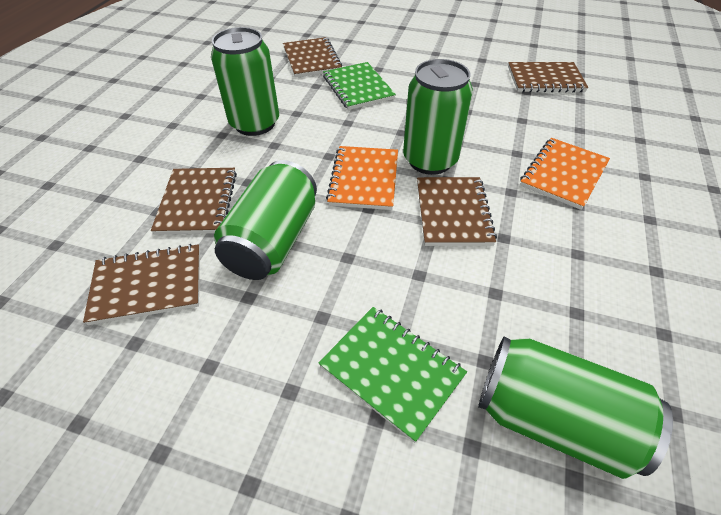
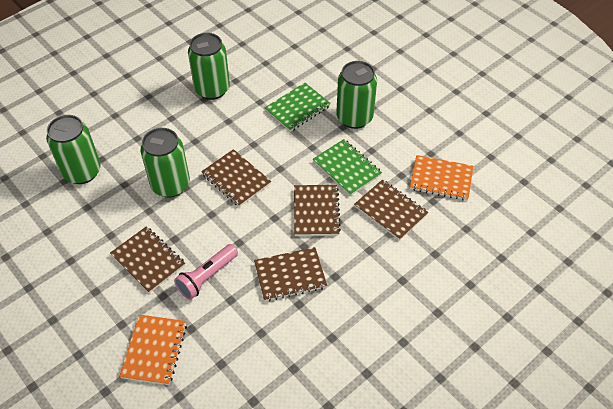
pink flashlight: none = 0 -> [174,244,238,300] = 1

